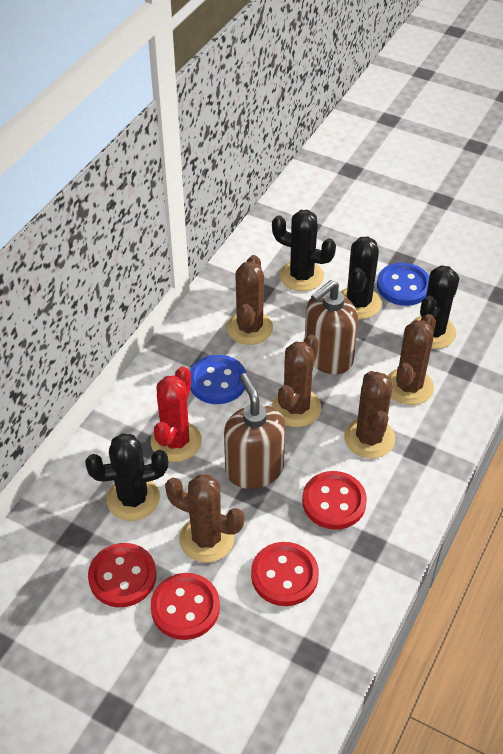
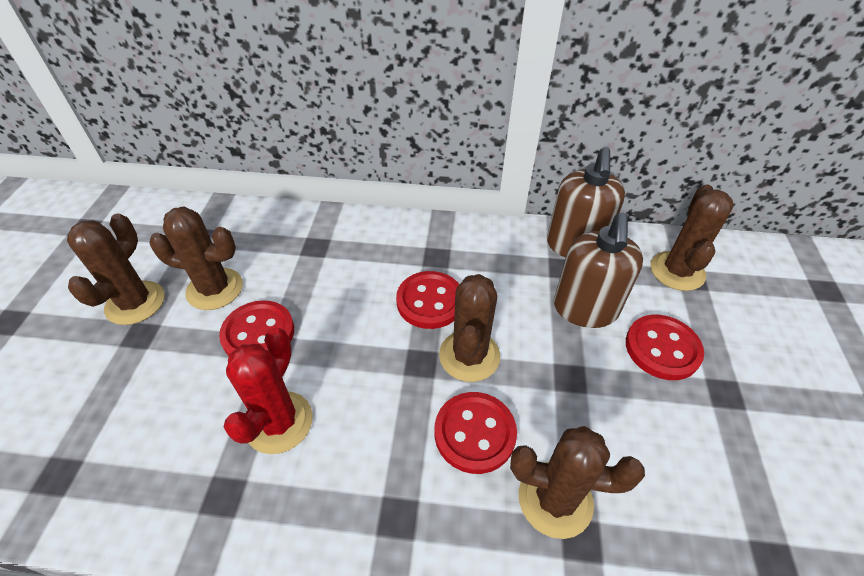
black cactus: [85,433,168,521] [272,210,336,291] [341,236,382,319] [411,265,459,349] = 4 -> none = 0
blue button: [190,355,246,404] [377,263,429,306] = 2 -> none = 0

